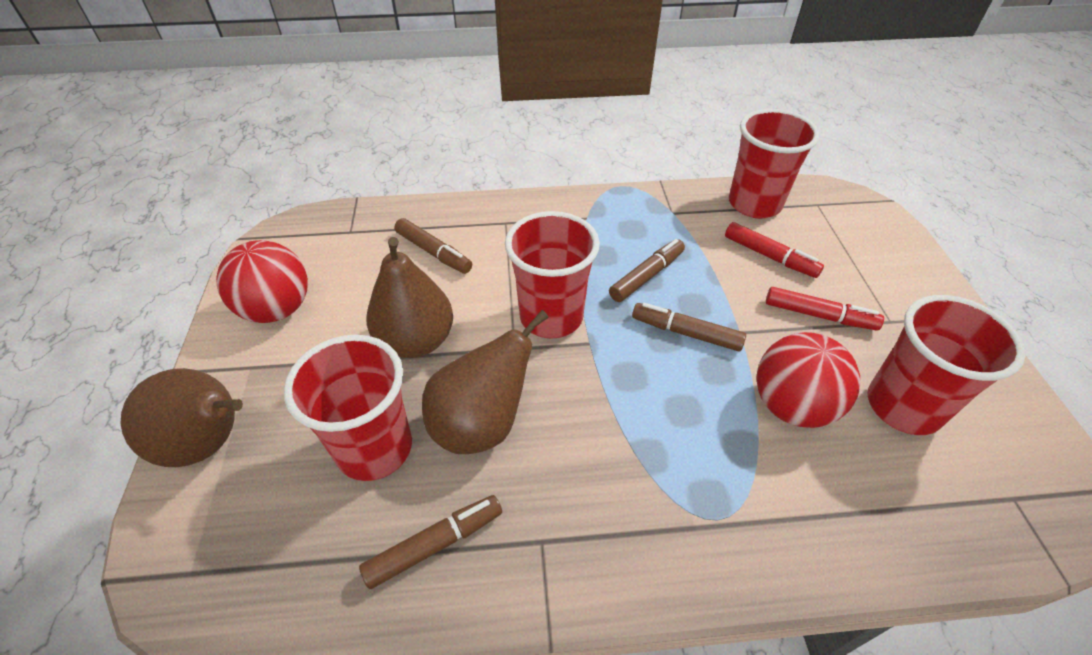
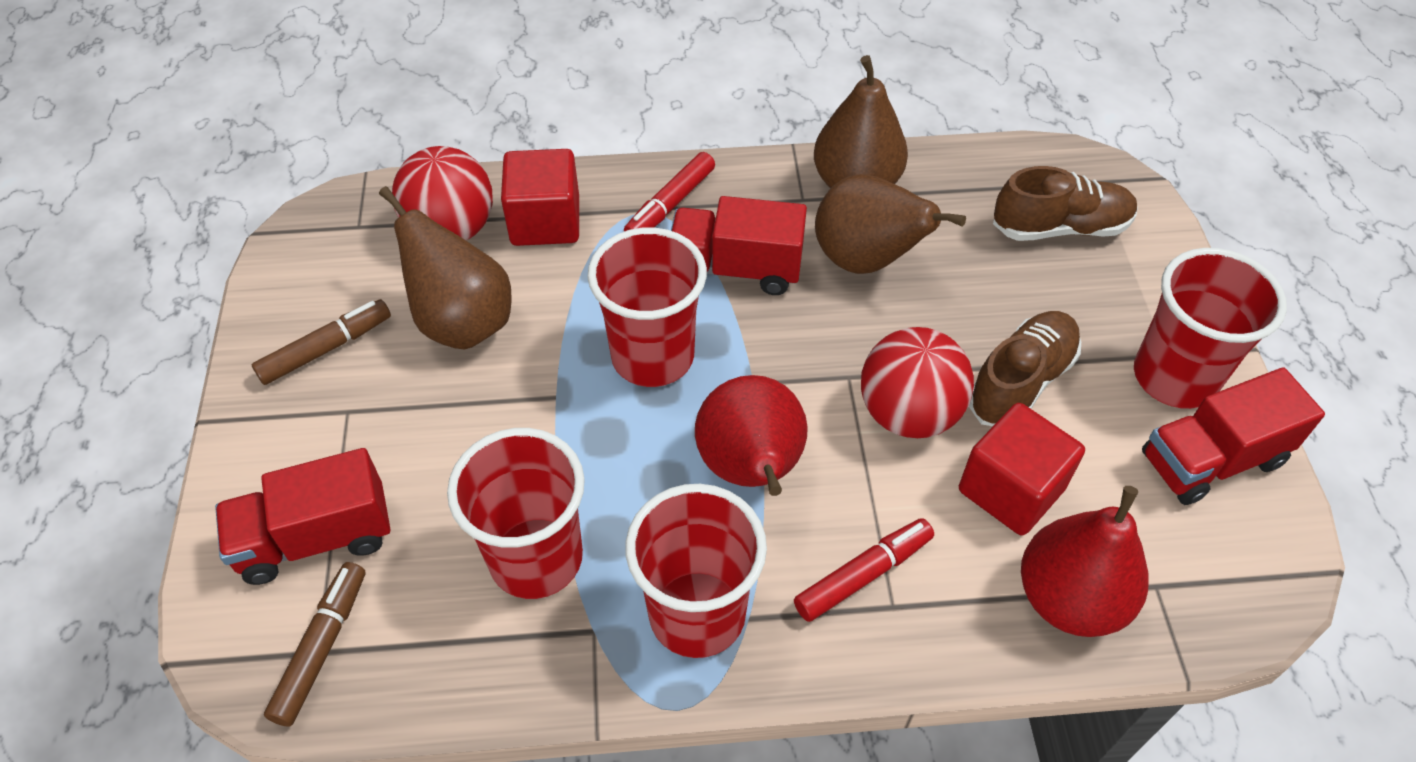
brown marker: [359,495,502,589] [395,218,472,274] [609,239,685,302] [632,303,746,352] = 4 -> [252,299,391,385] [264,562,365,727] = 2
brown shoe: none = 0 -> [969,311,1081,426] [993,166,1138,241] = 2
red cube: none = 0 -> [501,149,579,246] [959,403,1085,536] = 2
red pear: none = 0 -> [695,375,808,496] [1021,486,1148,637] = 2
red truck: none = 0 -> [215,448,391,585] [671,196,807,295] [1142,367,1325,505] = 3

